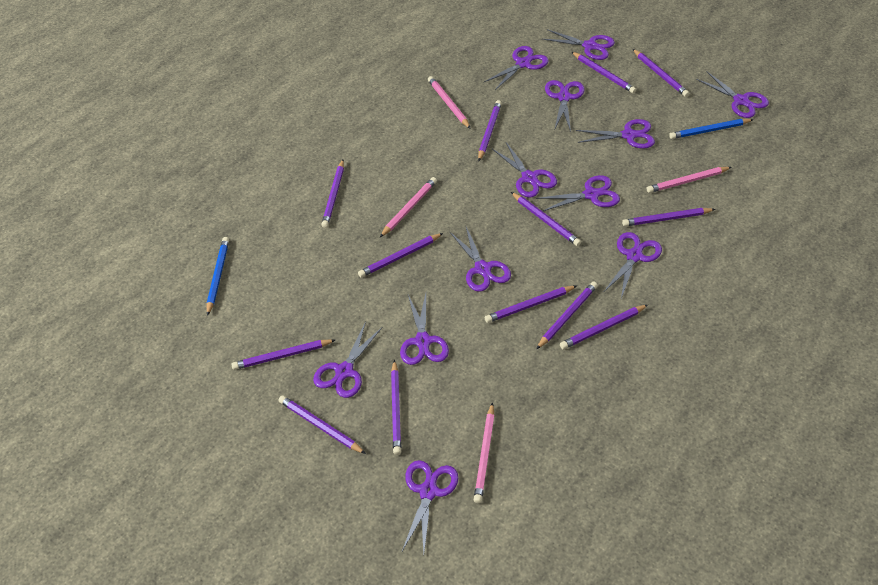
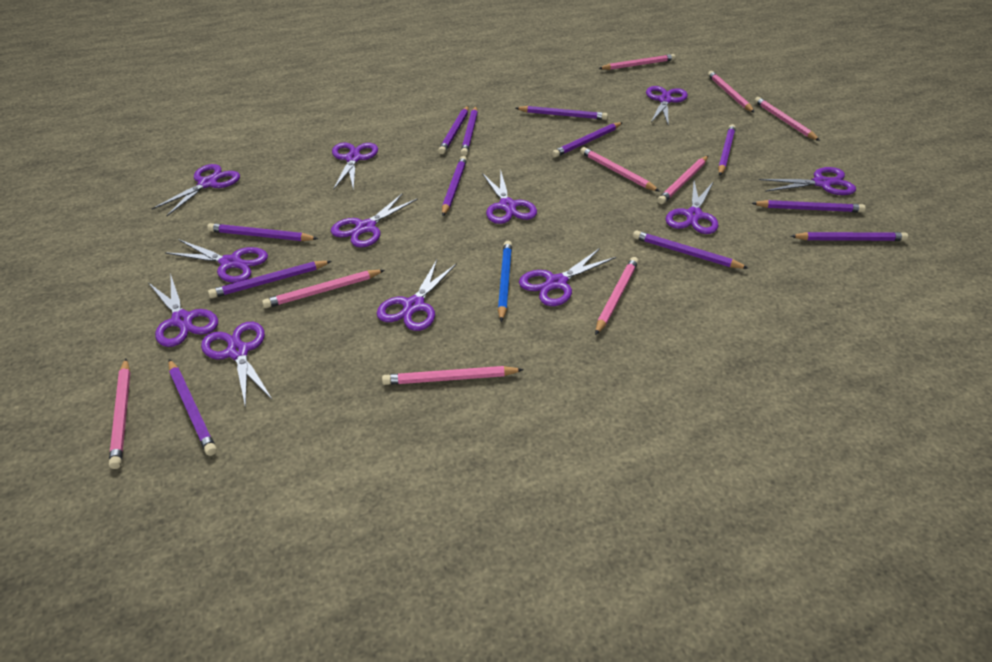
blue pencil: [207,237,229,316] [669,119,754,139] = 2 -> [498,241,512,322] = 1
pink pencil: [380,177,437,237] [428,76,471,129] [474,402,494,503] [647,167,731,193] = 4 -> [109,359,130,469] [262,270,385,308] [382,366,524,385] [580,147,660,192] [595,257,639,335] [598,54,676,70] [658,156,708,204] [708,71,755,113] [754,97,820,141] = 9
purple pencil: [231,339,335,370] [278,395,366,454] [321,160,344,228] [358,233,443,277] [391,360,401,455] [478,100,502,161] [485,286,577,323] [511,192,581,246] [536,282,598,349] [560,305,648,349] [572,52,636,93] [622,208,715,226] [633,49,689,97] = 13 -> [168,359,217,456] [207,223,318,241] [208,261,332,298] [438,106,469,154] [442,156,467,216] [461,106,478,156] [516,106,608,120] [552,122,623,157] [633,230,749,269] [718,124,736,175] [752,200,865,212] [791,232,908,241] = 12

